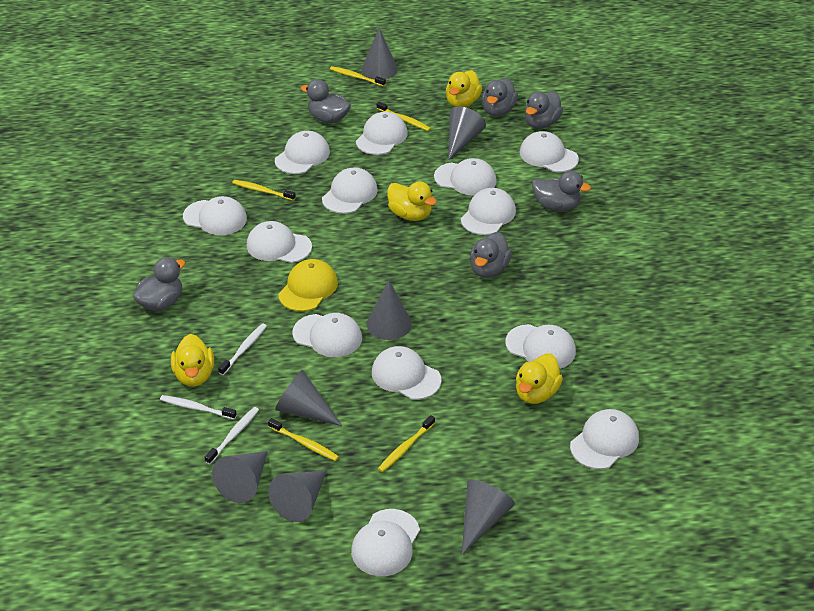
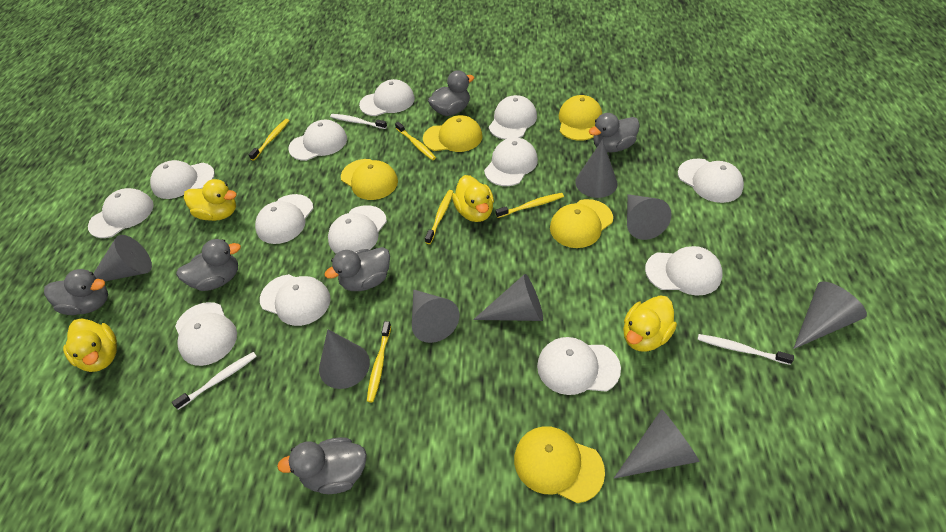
grey cone: [212,451,268,503] [269,470,327,522] [275,370,342,426] [362,28,398,80] [367,280,412,340] [448,106,486,160] [462,480,515,555] = 7 -> [93,235,152,281] [319,329,370,389] [412,289,459,343] [473,274,543,321] [575,140,617,198] [614,409,700,479] [627,194,672,240] [793,281,867,349] = 8
yellow cap: [278,259,338,311] = 1 -> [341,159,398,200] [423,115,483,152] [514,426,605,503] [550,199,613,248] [559,95,602,141] = 5

